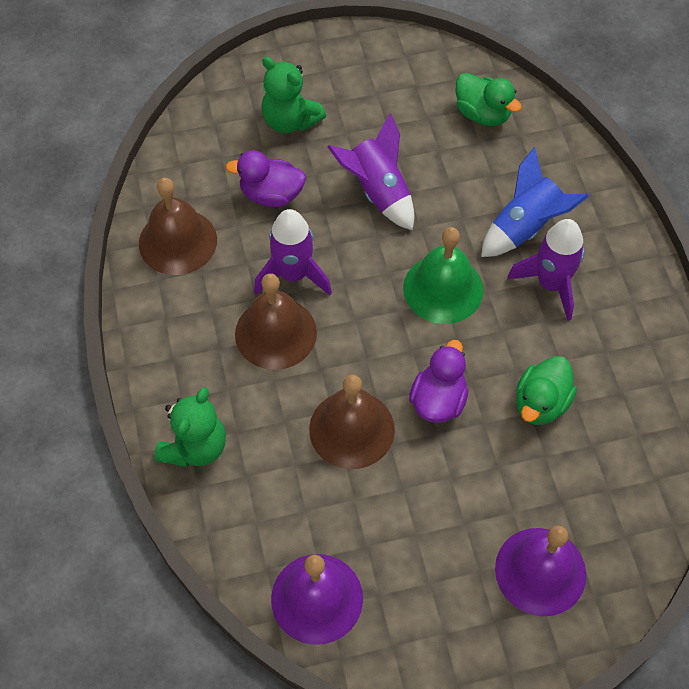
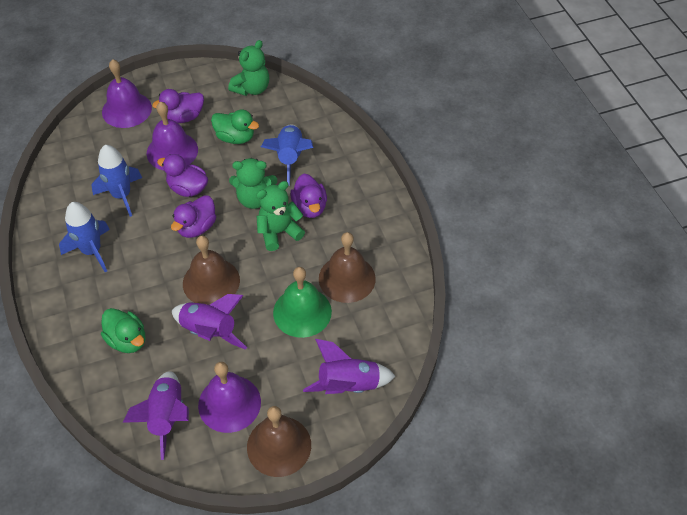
blue rocket: [481,147,589,257] = 1 -> [59,202,110,272] [91,145,142,217] [261,124,313,185] = 3
green teddy bear: [154,387,226,467] [261,57,326,133] = 2 -> [228,40,269,96] [229,158,277,209] [256,181,305,251] = 3
purple bell: [271,554,363,645] [495,526,586,616] = 2 -> [102,59,152,128] [147,102,198,170] [198,362,261,433] = 3
purple duck: [225,150,306,207] [409,340,468,423] = 2 -> [152,89,204,123] [157,154,208,197] [171,195,216,238] [290,174,327,218] = 4

